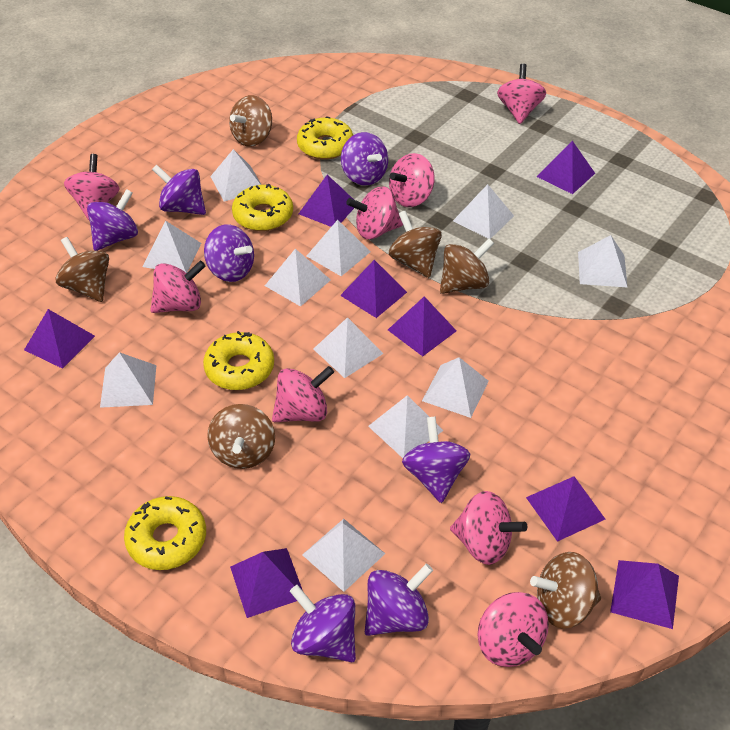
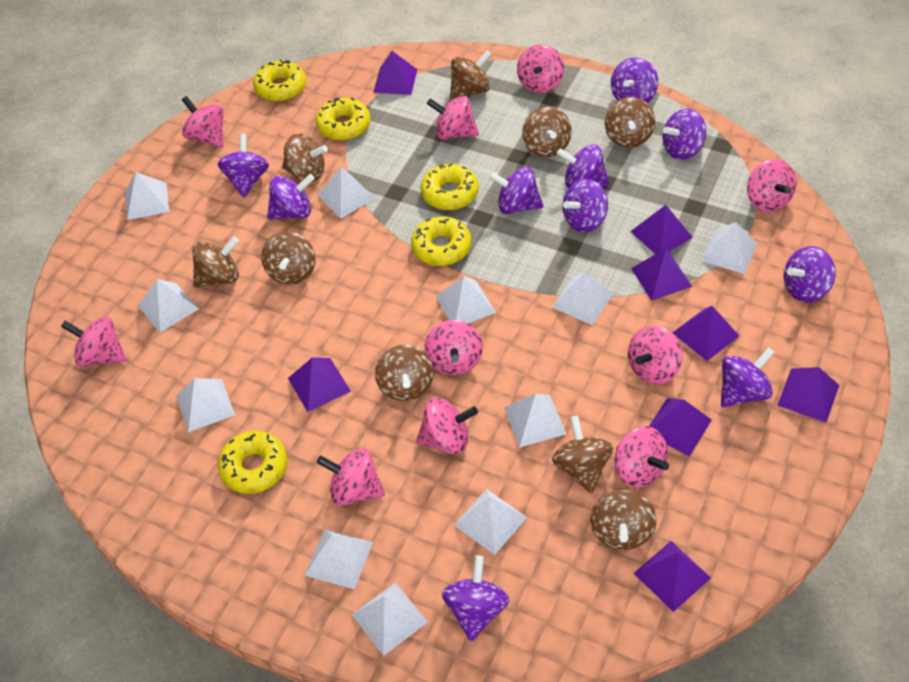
brown spinning top: [56,237,109,302] [207,404,275,469] [229,95,272,147] [389,211,442,278] [440,238,494,294] [530,552,601,629] = 6 -> [192,237,239,288] [261,232,315,285] [282,133,328,182] [375,345,434,401] [450,50,492,99] [522,106,572,157] [552,416,613,493] [590,490,656,550] [605,97,655,148] = 9
pink spinning top: [64,154,120,221] [151,261,205,313] [272,366,334,422] [346,187,403,239] [389,153,435,207] [450,491,527,565] [478,592,549,667] [497,64,546,124] = 8 -> [61,317,127,367] [182,96,224,148] [317,449,385,506] [416,398,478,454] [425,320,483,375] [427,96,479,140] [517,44,564,93] [615,426,669,488] [628,326,683,384] [747,159,796,212] = 10
purple spinning top: [87,189,138,251] [152,165,206,215] [204,224,254,282] [290,585,356,662] [341,132,388,186] [365,564,433,636] [402,416,470,503] = 7 -> [218,134,269,198] [267,174,315,219] [442,556,509,641] [489,167,543,214] [557,145,610,188] [563,179,608,232] [611,58,658,103] [663,109,706,160] [721,347,775,407] [784,246,836,303] = 10
yellow donut: [124,496,206,570] [203,331,274,390] [232,184,293,231] [297,116,353,160] = 4 -> [218,430,287,494] [253,59,306,102] [316,97,371,141] [411,216,471,266] [421,163,479,210] = 5

